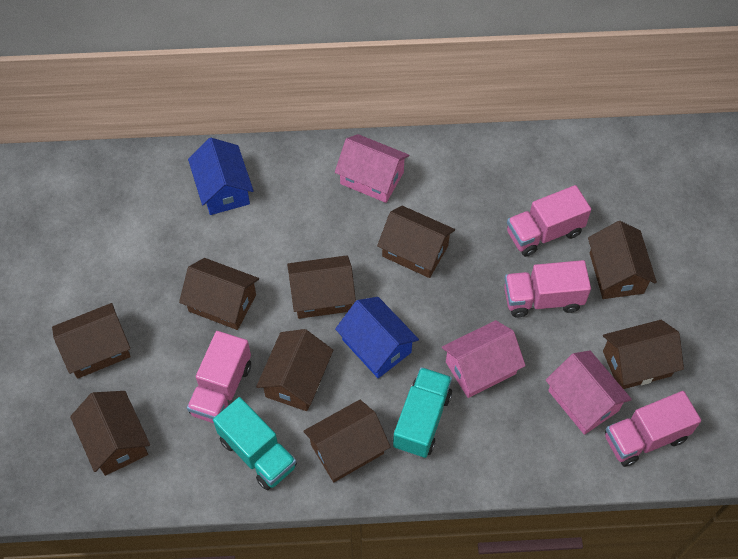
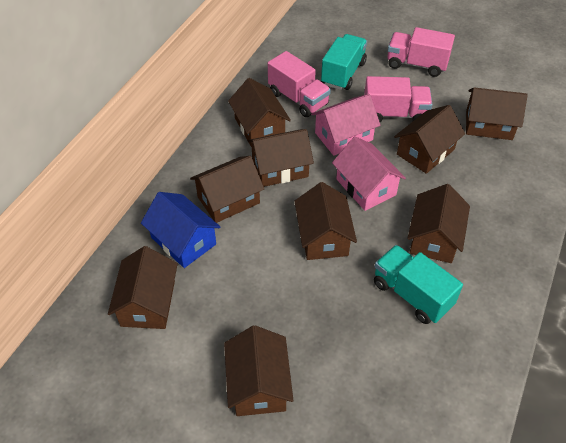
blue house: [188,138,254,215] [335,297,419,378] = 2 -> [141,192,220,268] = 1
pink house: [335,134,409,203] [442,320,526,398] [546,351,632,435] = 3 -> [311,94,381,156] [332,136,406,211] = 2
pink truck: [187,331,251,423] [504,260,591,317] [507,185,591,257] [605,391,701,467] = 4 -> [268,51,331,117] [364,76,432,122] [387,27,455,77] = 3

